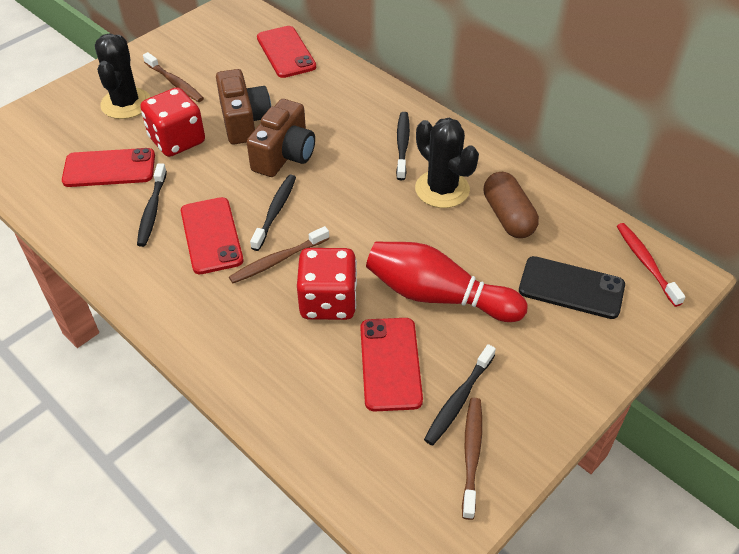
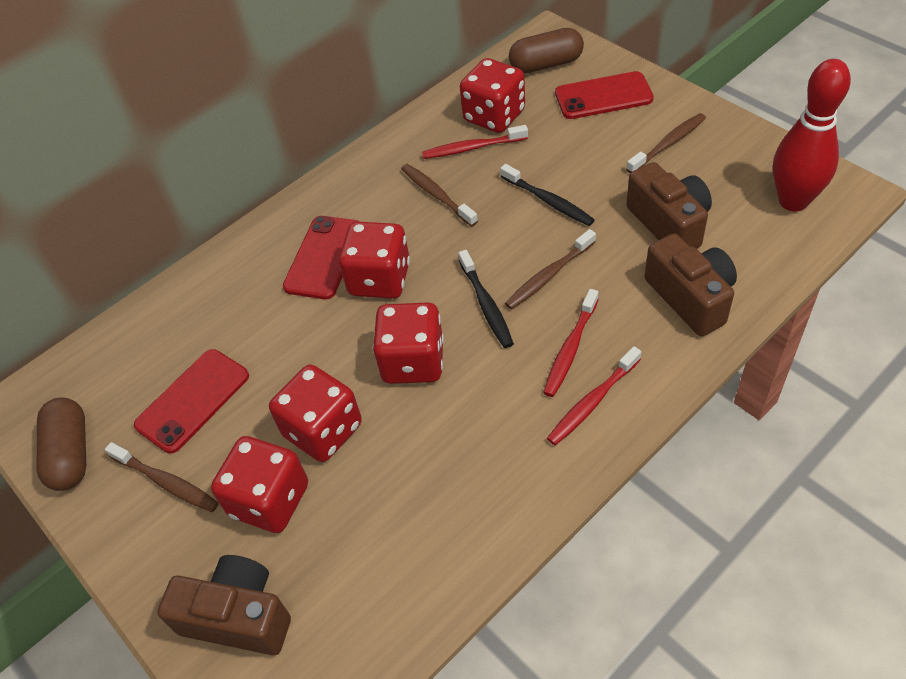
black cactus: [95,34,150,119] [415,118,479,208] = 2 -> none = 0
black phone: [519,256,625,319] = 1 -> none = 0
black toothbrush: [137,163,167,247] [250,175,296,251] [396,112,410,180] [424,344,496,446] = 4 -> [458,250,514,348] [500,164,595,226] = 2
brown camera: [216,69,271,144] [247,99,315,177] = 2 -> [157,555,291,655] [626,162,712,249] [645,234,737,336] = 3
brown capsule: [484,172,539,238] = 1 -> [37,397,86,491] [509,28,584,73] = 2
brown toothbrush: [143,52,204,102] [229,226,329,283] [462,398,482,520] = 3 -> [105,442,219,512] [401,164,478,227] [505,229,596,309] [626,113,706,173] = 4
red dice: [140,87,205,157] [297,248,357,320] = 2 -> [211,436,308,533] [269,365,362,462] [339,222,410,299] [373,302,444,384] [460,58,525,133] = 5
red phone: [62,148,155,187] [181,197,243,274] [257,26,316,78] [360,318,423,411] = 4 -> [134,349,249,454] [283,216,360,299] [555,71,654,119] = 3
red toothbrush: [617,223,685,307] = 1 -> [422,125,528,159] [543,289,598,397] [547,346,641,445] = 3

